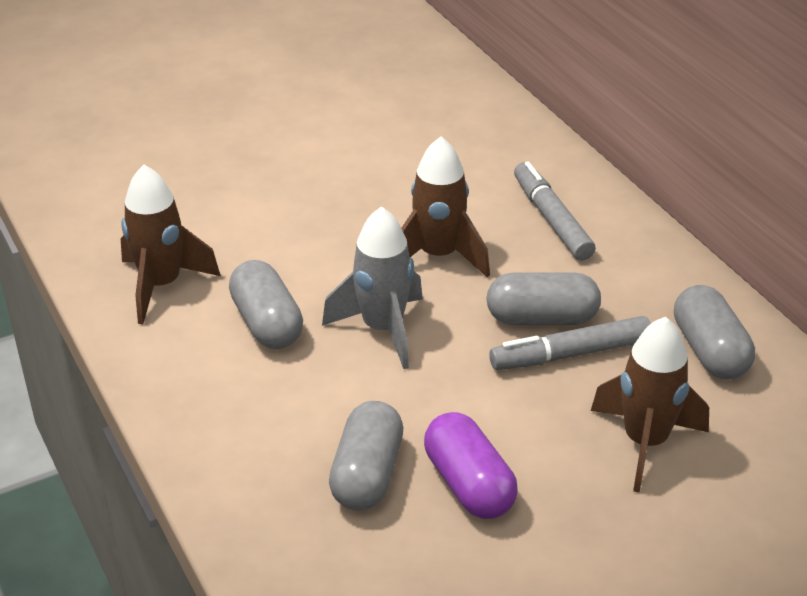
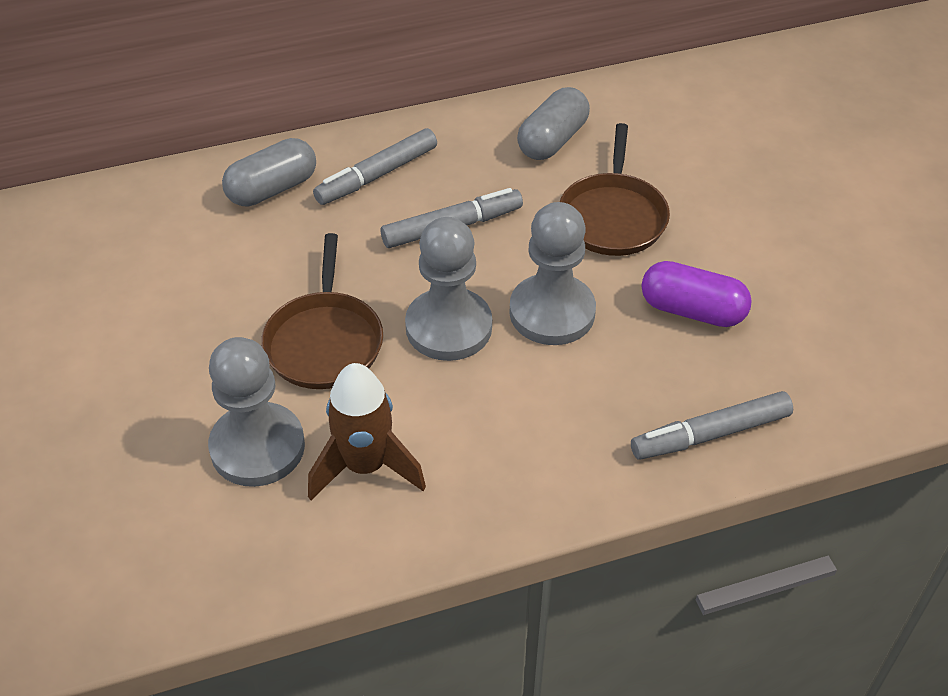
brown pan: none = 0 -> [261,233,383,389] [560,123,670,256] = 2
brown rocket: [121,165,221,324] [401,137,490,278] [591,317,709,493] = 3 -> [308,363,426,500] = 1
grey capsule: [229,260,303,349] [329,401,403,511] [487,273,601,325] [674,285,755,379] = 4 -> [222,138,316,207] [517,87,590,160] = 2
grey marker: [489,316,651,370] [514,161,596,260] = 2 -> [313,128,437,205] [381,188,523,248] [631,391,793,460] = 3
grey pawn: none = 0 -> [208,337,305,487] [405,217,492,361] [509,202,596,345] = 3
grey rocket: [322,206,423,369] = 1 -> none = 0

